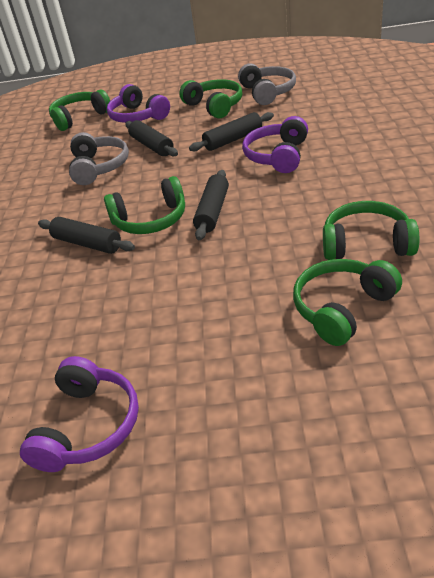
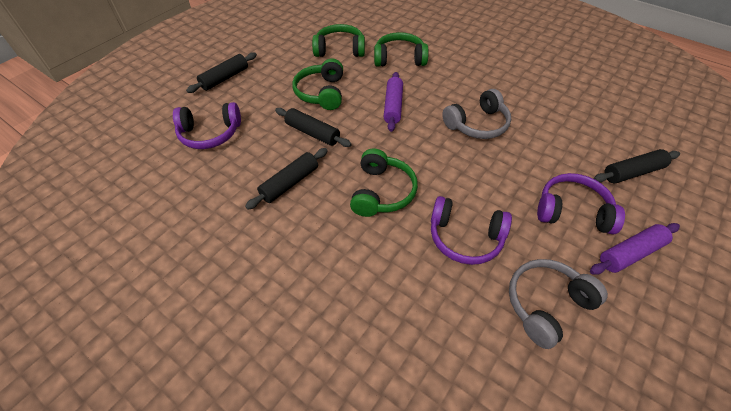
green headphones: [49,90,110,131] [104,176,185,234] [179,79,242,119] [293,259,402,346] [323,201,419,260] = 5 -> [292,58,343,110] [312,24,365,57] [350,148,418,217] [374,32,429,66] = 4
purple rolling pin: none = 0 -> [384,72,403,132] [590,223,680,275] = 2

